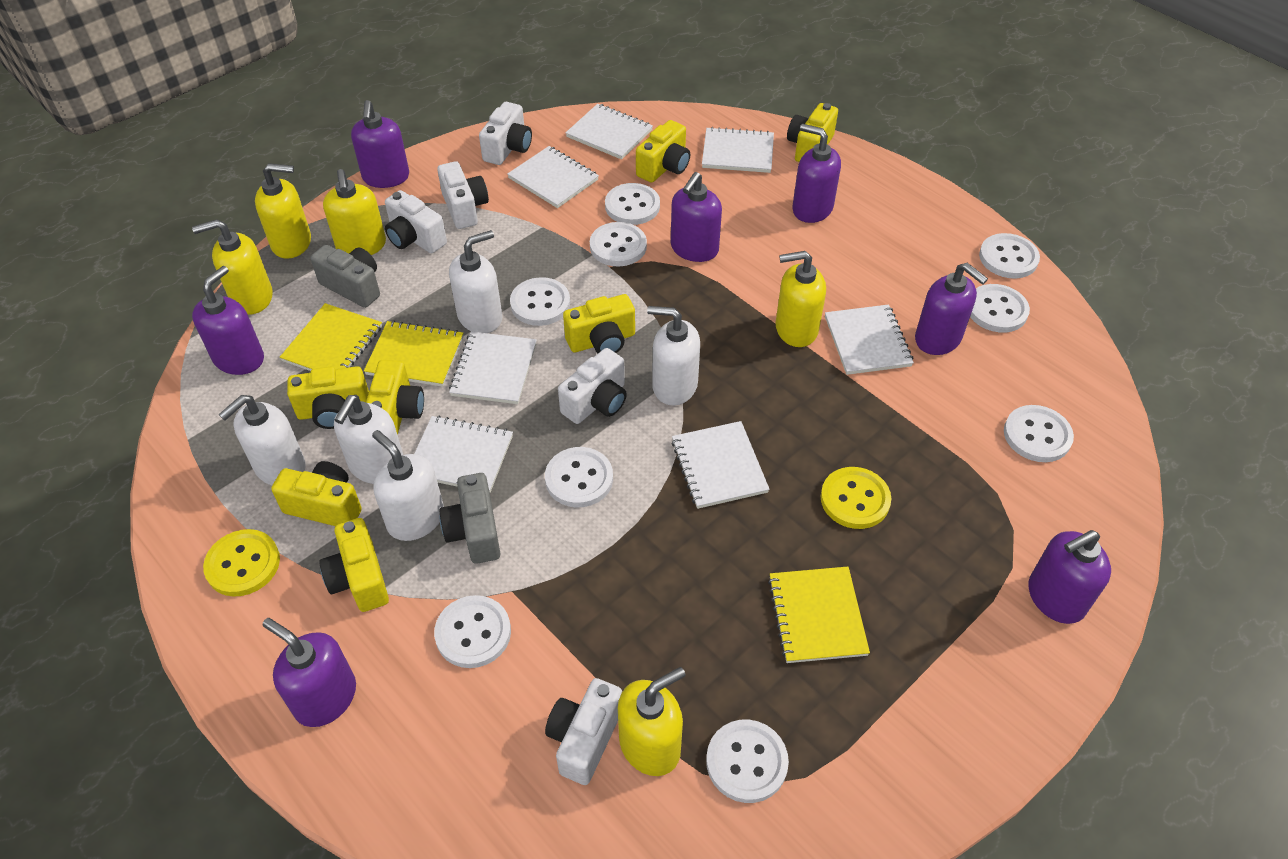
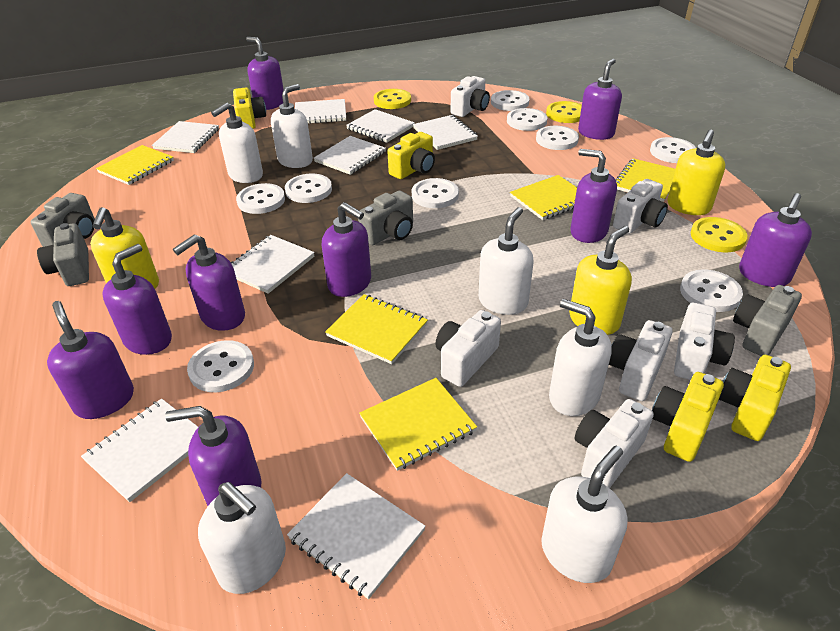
grey camera: [310,245,380,308] [440,473,501,564] = 2 -> [31,193,95,247] [37,223,89,286] [358,190,413,245] [733,285,802,356] = 4
purple soap dispenser: [192,266,264,375] [263,618,356,727] [351,100,409,188] [671,172,722,262] [792,124,841,223] [915,263,988,355] [1029,530,1111,624] = 7 -> [47,301,134,419] [103,244,172,355] [165,406,261,506] [173,234,245,331] [246,37,284,110] [321,202,371,297] [570,149,617,243] [578,58,622,140] [739,193,812,287] = 9
white camera: [385,190,447,253] [437,161,489,229] [479,102,532,165] [545,678,622,785] [558,348,627,424] = 5 -> [436,310,501,387] [451,76,490,117] [575,399,654,488] [609,320,673,401] [613,179,668,234] [674,303,735,380] = 6
white notebook: [414,416,513,492] [449,331,537,404] [507,146,599,208] [566,104,653,160] [671,421,769,509] [702,127,774,173] [825,304,914,375] = 7 -> [81,398,198,502] [152,121,219,153] [231,235,315,294] [287,473,426,599] [295,99,346,124] [314,136,386,175] [346,109,415,143] [413,115,478,150] = 8
white soap dispenser: [219,395,306,485] [334,395,403,484] [372,430,444,541] [449,230,502,333] [647,306,700,406] = 5 -> [198,482,286,594] [211,103,263,183] [271,84,313,168] [478,207,534,315] [541,446,628,583] [549,299,612,416] = 6
yellow button: [203,529,280,596] [821,467,891,529] = 2 -> [374,89,411,109] [546,101,582,123] [690,217,748,252] = 3
yellow camera: [271,461,362,526] [287,366,369,429] [319,518,389,612] [366,360,424,435] [563,294,635,353] [636,120,690,183] [787,103,838,162] = 7 -> [233,88,266,129] [387,132,435,179] [652,372,724,462] [719,355,791,441] = 4
yellow notebook: [280,303,382,371] [364,321,463,387] [768,567,870,663] = 3 -> [96,145,174,185] [325,294,428,364] [359,378,477,471] [510,175,577,220] [615,158,675,202] = 5
yellow soap dispenser: [192,219,273,315] [255,163,311,259] [323,169,386,255] [618,667,686,776] [775,251,826,347] = 5 -> [90,207,159,289] [569,226,632,335] [667,129,725,215] = 3

